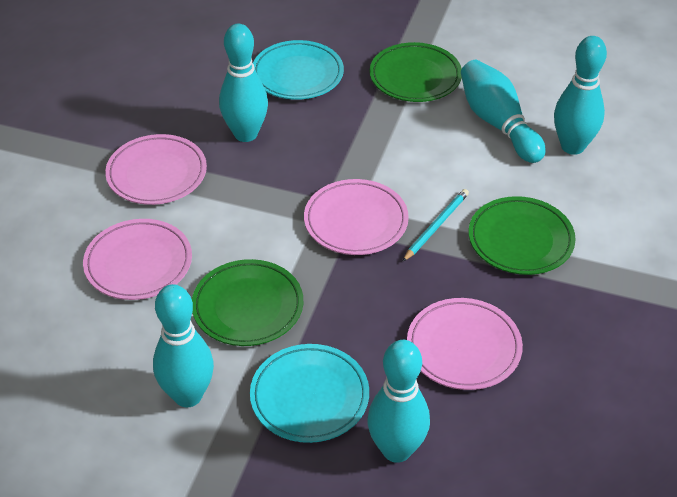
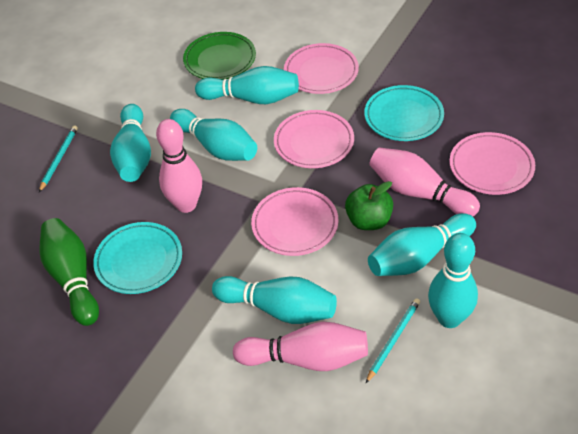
green apple: none = 0 -> [345,181,393,230] = 1
green bowling pin: none = 0 -> [39,218,99,326] = 1
green plate: [192,259,303,346] [370,42,462,102] [469,196,576,275] = 3 -> [183,32,256,80] = 1
pink bowling pin: none = 0 -> [156,119,202,213] [233,322,368,371] [369,147,480,216] = 3
turquoise bowling pin: [153,284,214,407] [219,23,268,142] [367,340,430,463] [461,60,546,163] [554,36,607,155] = 5 -> [110,104,151,182] [170,109,257,161] [195,66,299,104] [212,276,337,324] [368,213,476,276] [428,233,478,328] = 6
turquoise pencil: [402,189,469,262] = 1 -> [39,126,78,192] [366,298,420,383] = 2

